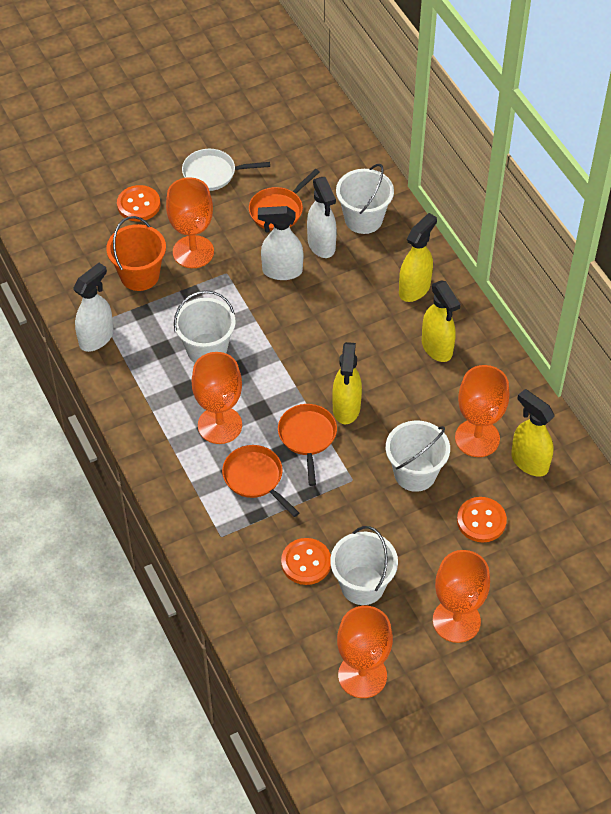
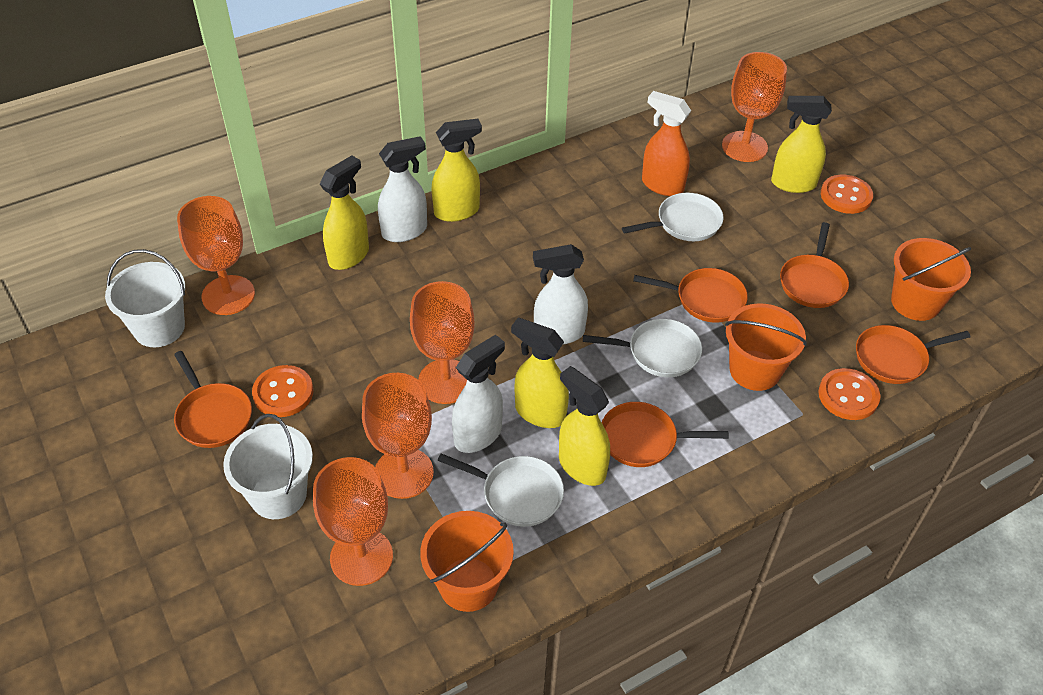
orange bucket: [106,216,166,291] = 1 -> [420,511,514,612] [725,303,807,391] [891,238,971,321] = 3
orange pan: [222,445,299,517] [249,169,320,231] [278,404,337,486] = 3 -> [174,351,252,448] [602,402,729,467] [633,268,748,323] [780,222,849,308] [856,325,971,384] = 5
orange spray bottle: none = 0 -> [642,91,691,196] = 1
white bucket: [174,290,236,363] [330,526,398,605] [336,164,394,234] [386,420,450,492] = 4 -> [105,249,185,347] [223,414,313,519] = 2
white pan: [182,149,270,191] = 1 -> [437,453,564,527] [583,319,702,377] [622,193,724,241] = 3
yellow spray bottle: [332,342,362,424] [399,213,437,302] [422,280,461,362] [511,389,555,477] = 4 -> [320,155,369,270] [432,119,482,222] [511,318,569,428] [559,366,610,486] [771,96,832,193] = 5

